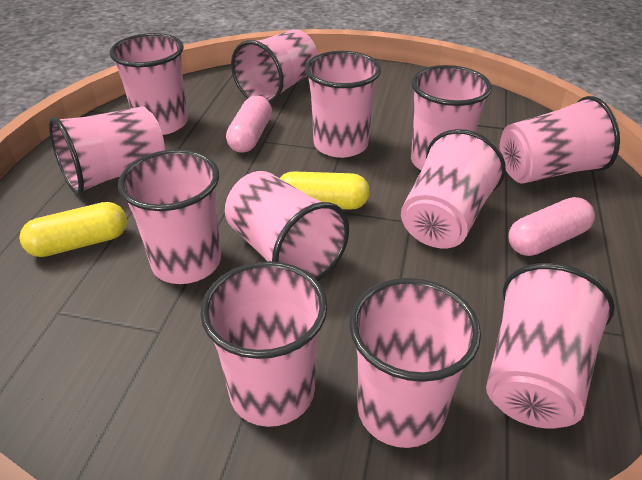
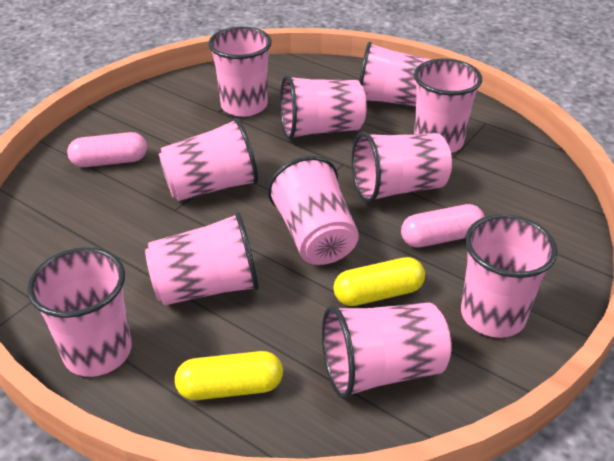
pink cup: [49,106,165,195] [109,33,188,135] [118,149,221,284] [200,261,328,427] [225,171,349,281] [231,29,318,104] [305,51,381,158] [349,278,481,448] [401,129,506,248] [411,65,492,170] [486,263,615,429] [500,96,620,184] = 12 -> [27,247,132,377] [145,212,259,305] [159,118,258,201] [208,27,272,117] [268,156,359,265] [280,75,366,140] [322,303,451,399] [352,132,452,203] [359,42,431,106] [414,59,482,153] [461,214,558,338] = 11

